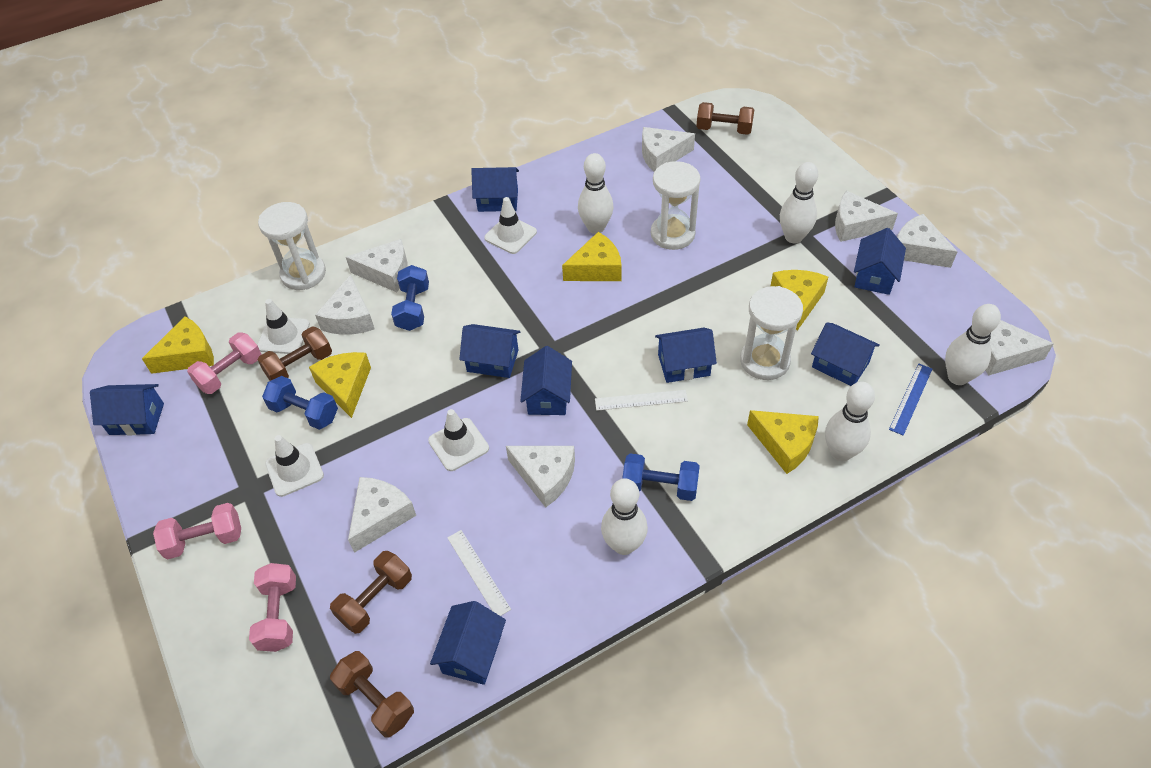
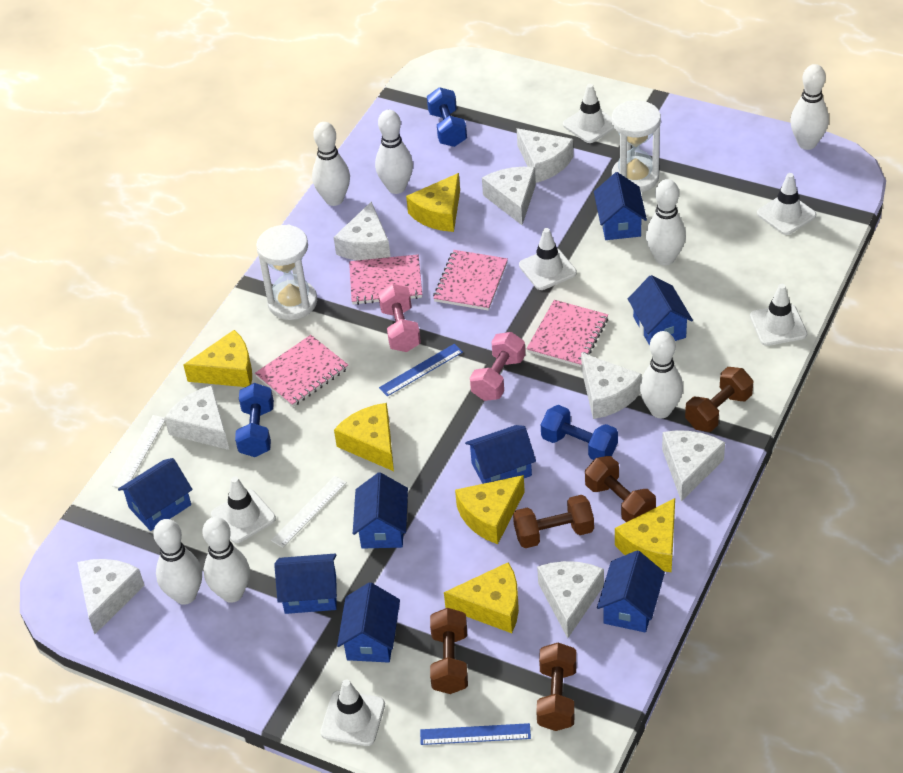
blue ruler: [889,364,932,435] = 1 -> [379,344,463,396] [420,723,531,745] = 2
brown dumbbell: [258,326,332,381] [330,551,412,634] [330,651,414,738] [696,102,754,135] = 4 -> [430,608,468,694] [513,495,594,548] [536,642,577,731] [585,456,656,522] [685,367,753,432] = 5
pink dumbbell: [153,503,241,559] [187,332,262,394] [249,563,296,652] = 3 -> [378,284,421,352] [470,332,525,401] = 2
pink notebook: none = 0 -> [255,335,348,407] [349,254,422,305] [433,250,508,311] [526,300,608,367] = 4
white bowling pin: [578,153,614,234] [601,478,648,555] [780,162,818,243] [825,382,875,461] [945,304,1001,385] = 5 -> [153,519,202,605] [202,517,250,603] [312,122,350,206] [375,110,413,194] [640,331,683,418] [646,179,686,266] [790,64,829,150] = 7
white hourglass: [258,202,326,290] [651,161,700,250] [740,286,803,380] = 3 -> [256,225,317,320] [612,100,661,192] = 2
white traffic cone: [257,299,310,354] [265,435,324,497] [428,409,489,471] [484,197,537,254] = 4 -> [211,476,276,543] [320,680,385,746] [519,228,577,290] [563,84,614,143] [750,284,807,346] [757,173,816,235] = 6
yellow cheese: [142,316,214,374] [309,352,371,418] [562,232,622,281] [747,410,819,474] [771,270,828,331] = 5 -> [183,330,252,387] [334,403,394,471] [406,173,460,232] [444,562,519,633] [455,475,525,544] [615,498,675,572] = 6

